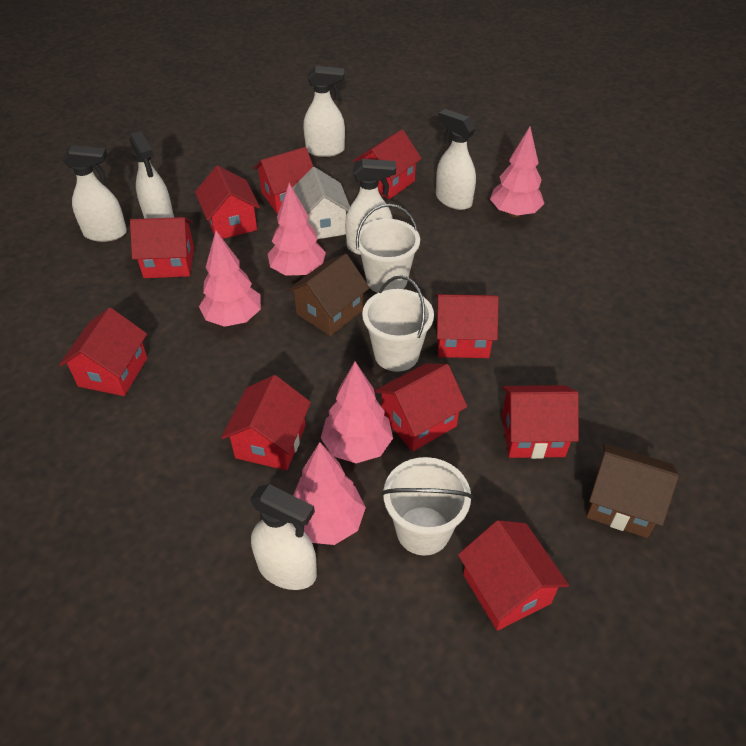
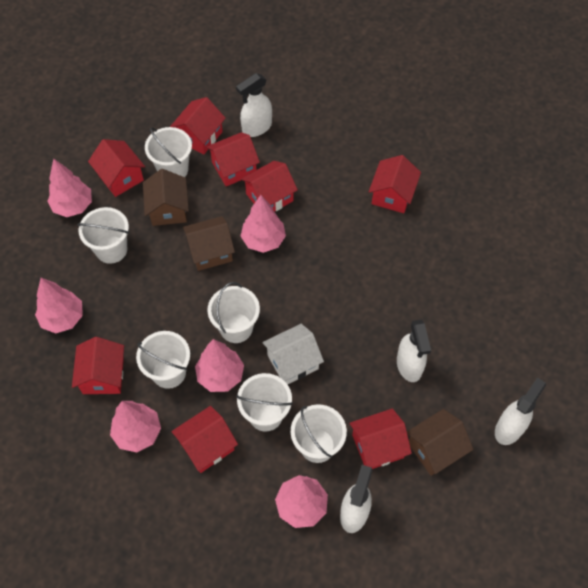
brown house: [287,254,370,336] [586,443,679,538] = 2 -> [143,169,189,226] [183,216,235,271] [407,409,474,476] = 3
pink tree: [199,231,261,327] [268,183,326,276] [293,442,366,545] [321,362,393,463] [490,127,544,217] = 5 -> [35,278,83,333] [47,159,92,217] [110,401,161,452] [195,339,244,392] [240,195,286,253] [275,475,328,528] = 6
red house: [59,308,148,396] [130,217,194,278] [195,166,260,239] [221,375,311,470] [254,147,314,214] [353,129,422,199] [375,364,467,451] [435,294,499,358] [458,520,569,631] [502,385,579,459] = 10 -> [72,337,124,394] [88,139,145,197] [170,97,226,155] [171,406,238,473] [206,132,260,186] [241,161,298,212] [350,408,412,469] [369,155,421,213] = 8
white bucket: [355,204,420,293] [362,276,434,372] [382,457,473,555] = 3 -> [77,207,129,264] [136,331,190,389] [145,127,192,177] [207,282,260,343] [236,373,293,431] [291,404,347,463] = 6
white spray bottle: [62,145,127,242] [129,131,174,219] [250,484,317,590] [303,66,345,157] [345,159,396,255] [436,109,476,210] = 6 -> [236,73,272,137] [340,465,373,533] [397,320,431,382] [495,377,546,445] = 4

